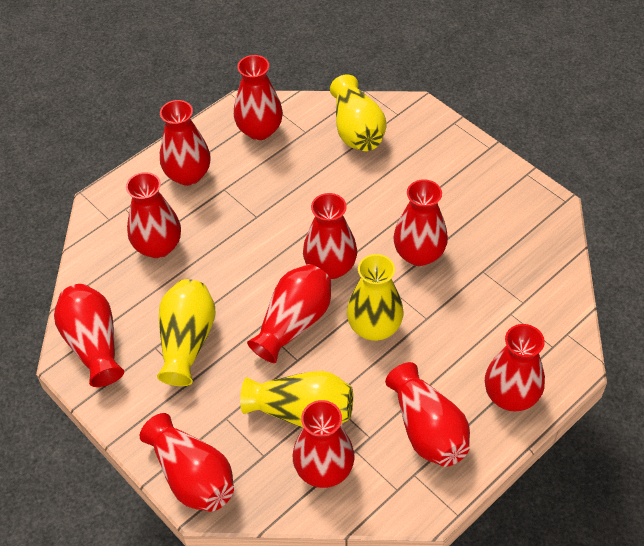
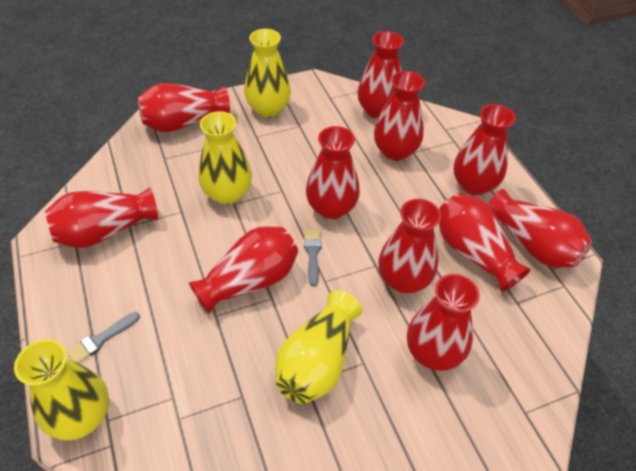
grey brush: none = 0 -> [66,312,140,363] [304,229,322,286] = 2

